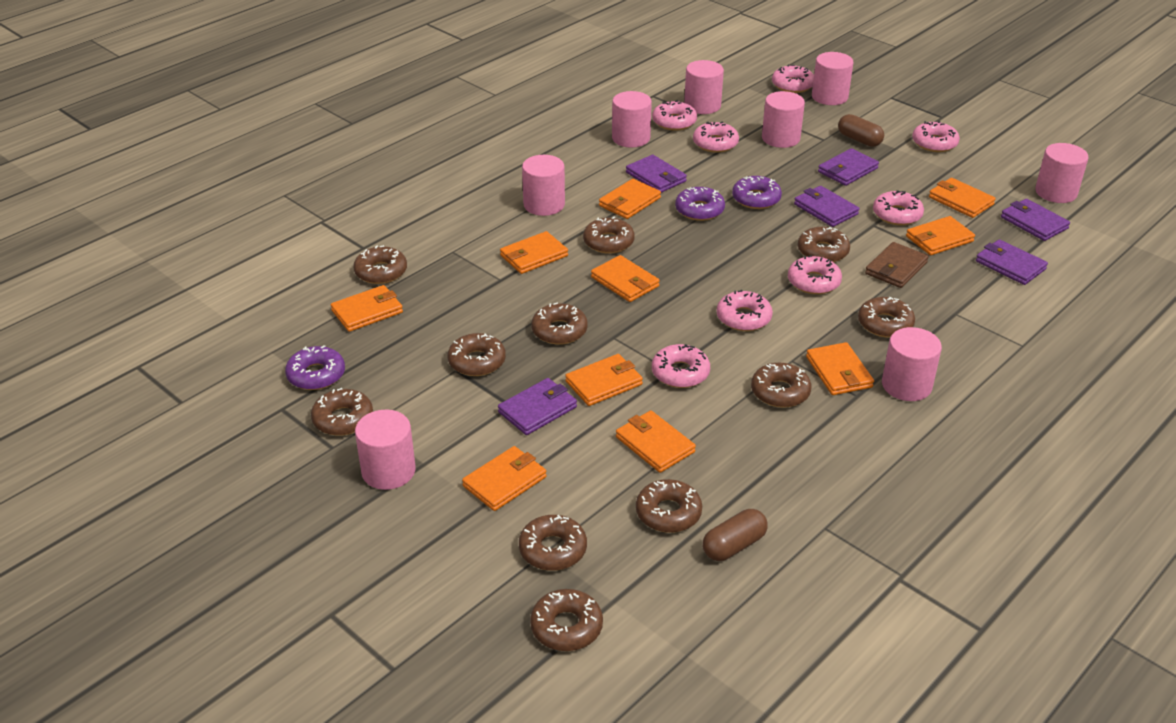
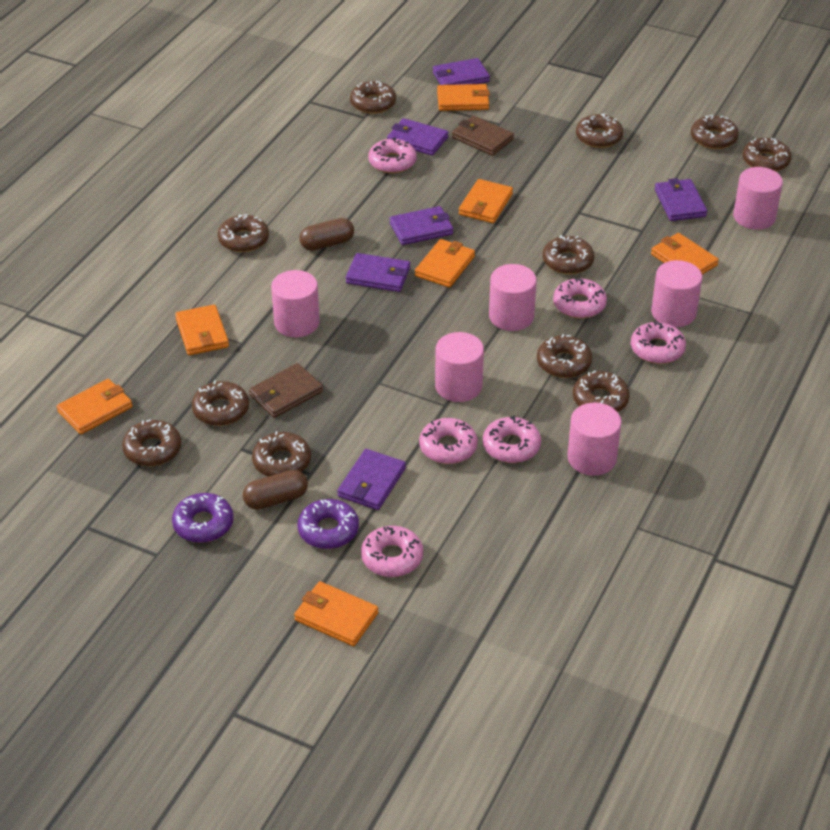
brown wallet: [865,242,929,288] = 1 -> [249,363,323,418] [452,116,514,156] = 2
orange wallet: [331,285,403,332] [462,446,547,511] [500,231,568,274] [565,354,643,406] [591,255,660,302] [599,179,661,219] [616,410,696,473] [806,342,874,395] [906,216,975,255] [929,178,996,218] = 10 -> [57,379,133,434] [175,305,229,355] [294,581,378,646] [415,239,475,288] [437,84,490,111] [459,179,513,223] [651,233,719,275] = 7
pink cylinder: [355,410,416,490] [522,155,565,216] [612,91,652,148] [684,60,724,114] [762,91,805,148] [812,52,853,105] [882,327,942,401] [1035,143,1088,203] = 8 -> [271,270,320,337] [435,332,484,402] [489,264,537,331] [567,403,622,476] [651,260,702,327] [733,167,783,230] = 6
pink donut: [652,100,697,131] [652,344,710,388] [693,121,739,153] [717,290,773,331] [772,65,814,93] [788,255,842,294] [873,190,924,225] [912,121,960,152] = 8 -> [361,526,423,577] [368,137,416,173] [419,418,478,464] [483,416,541,463] [553,278,607,319] [631,322,686,364] = 6
purple donut: [285,345,345,390] [675,187,725,221] [732,176,782,209] = 3 -> [172,493,234,543] [297,499,359,549] = 2

